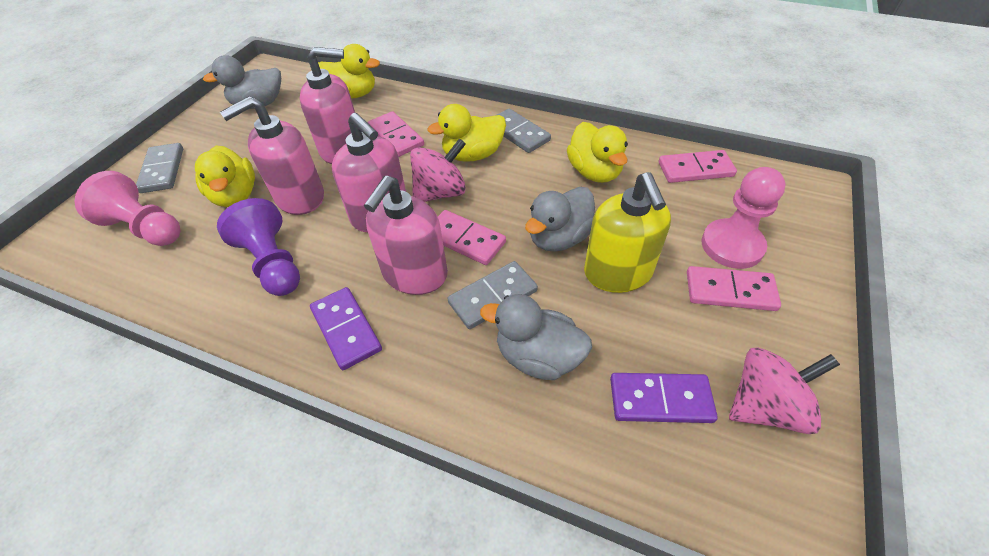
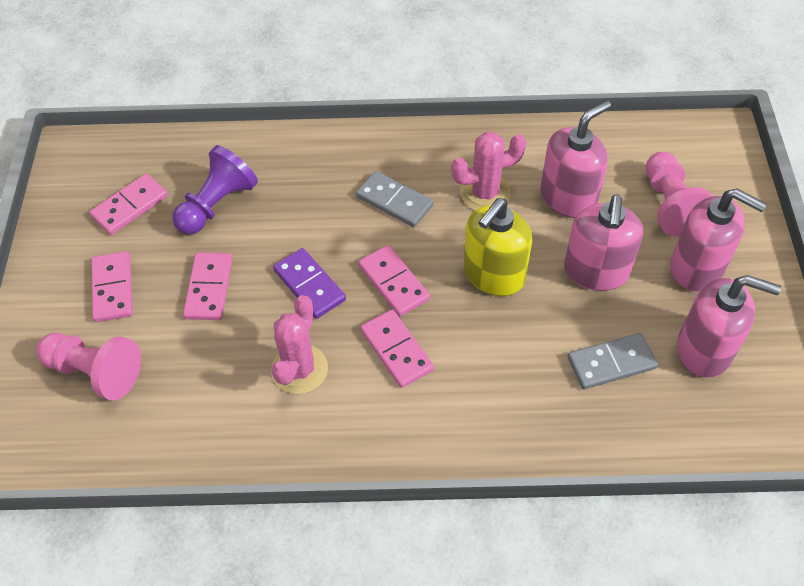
grey domino: [136,143,183,193] [447,261,538,329] [495,109,551,153] = 3 -> [356,171,433,227] [568,333,658,389] = 2
grey duck: [203,55,281,109] [480,294,592,380] [525,187,595,252] = 3 -> none = 0
pink cactus: none = 0 -> [271,295,328,394] [451,132,526,210] = 2
pink domino: [367,111,424,157] [438,210,506,265] [659,150,737,183] [687,266,781,311] = 4 -> [89,173,168,235] [91,251,133,322] [183,252,233,320] [358,245,430,316] [360,310,434,388] = 5
pink spinning top: [410,138,466,202] [729,347,840,434] = 2 -> none = 0
purple domino: [310,287,382,370] [610,373,718,423] = 2 -> [273,248,346,319] = 1
yellow duck: [195,146,255,207] [318,44,380,99] [427,104,506,162] [567,122,628,183] = 4 -> none = 0

